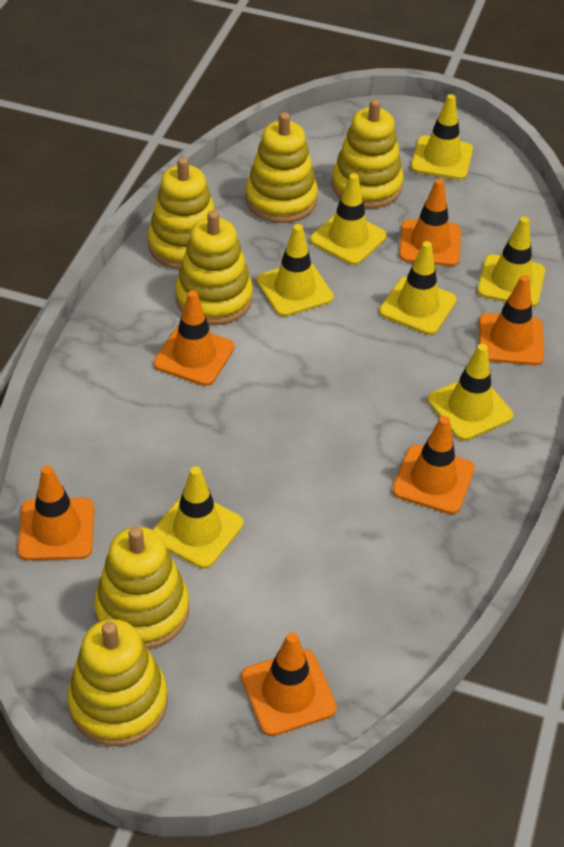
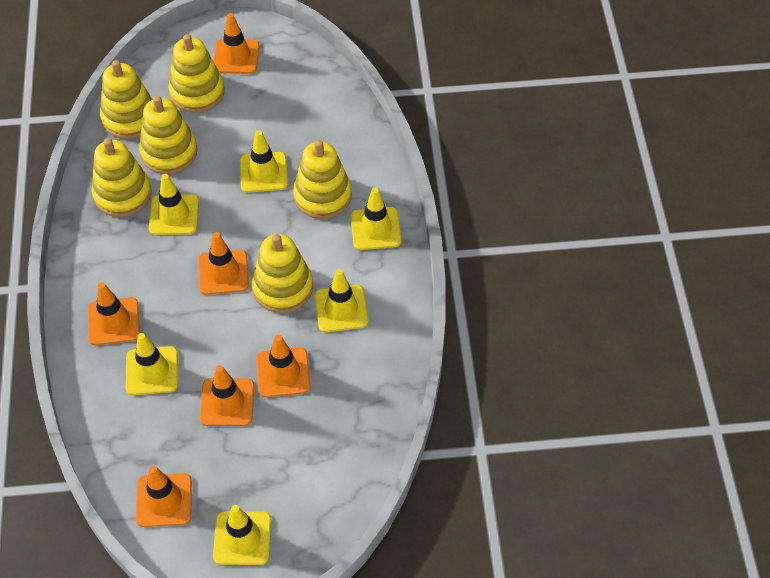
yellow traffic cone: [152,466,243,569] [257,224,334,317] [310,173,387,265] [379,241,457,335] [411,94,473,180] [428,344,513,441] [477,217,545,307] = 7 -> [126,333,178,395] [149,174,199,235] [213,505,271,565] [240,130,288,193] [314,269,368,332] [350,188,402,250] = 6

